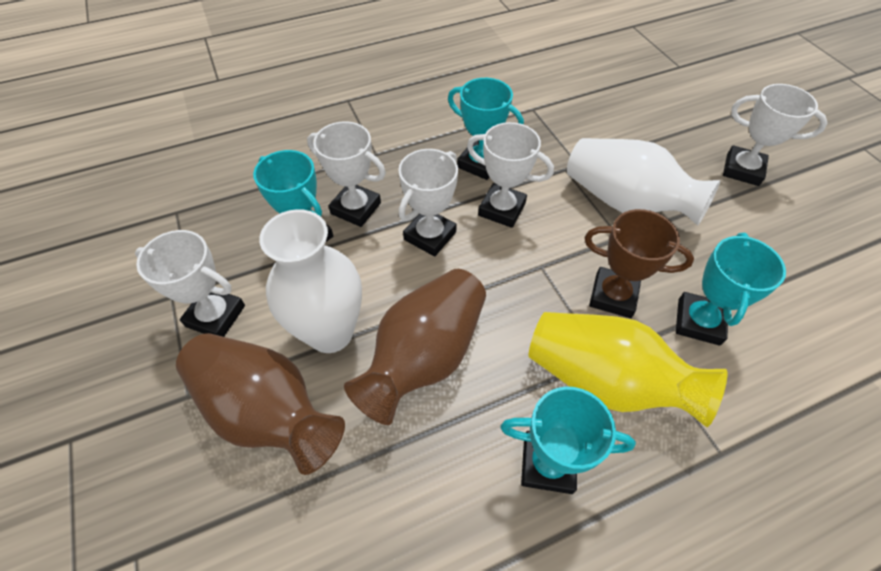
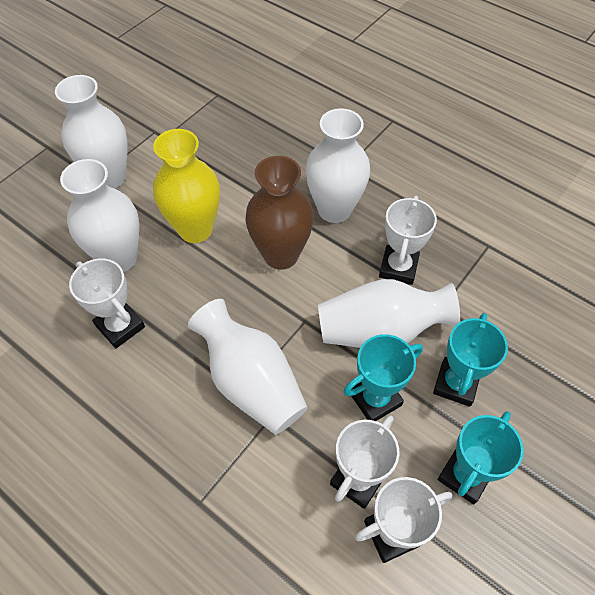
brown trophy: [585,209,694,318] = 1 -> none = 0
brown vase: [176,333,345,475] [344,269,486,425] = 2 -> [245,156,314,270] = 1
turquoise trophy: [253,150,333,242] [448,78,524,180] [500,387,636,494] [676,233,786,346] = 4 -> [343,334,423,421] [433,313,508,407] [438,411,524,504] = 3
white trophy: [135,230,245,337] [307,121,386,227] [398,149,458,257] [467,122,554,228] [723,84,827,186] = 5 -> [69,258,145,348] [330,415,400,509] [355,477,452,563] [379,196,437,285] = 4
white vase: [259,209,362,353] [567,138,721,226] = 2 -> [55,75,128,188] [60,159,139,272] [188,299,308,435] [305,108,370,223] [318,279,460,348] = 5

